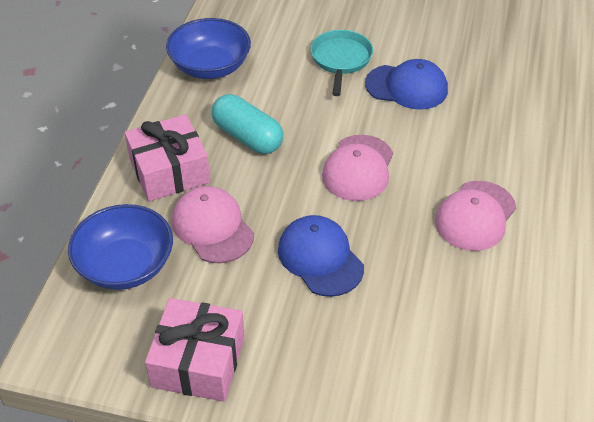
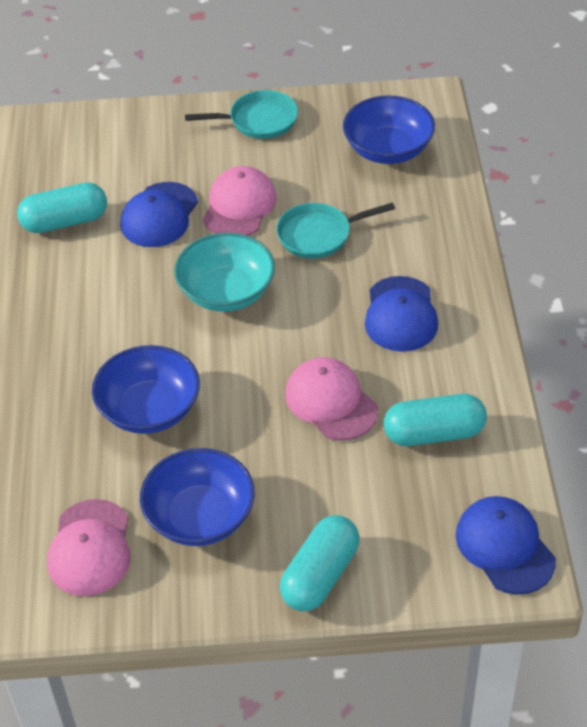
blue bowl: [68,204,173,290] [166,18,251,79] = 2 -> [92,345,200,434] [140,448,255,546] [343,95,435,164] = 3
blue cap: [278,215,364,297] [365,59,448,110] = 2 -> [121,182,198,247] [365,276,438,352] [456,496,556,595] = 3
pink gift: [125,114,210,201] [145,298,245,402] = 2 -> none = 0
turquoise bowl: none = 0 -> [174,233,275,312] = 1
turquoise capsule: [212,94,283,154] = 1 -> [17,182,107,233] [280,515,359,611] [384,394,487,446] = 3
turquoise pan: [311,30,373,96] = 1 -> [185,90,298,139] [276,202,395,259] = 2

